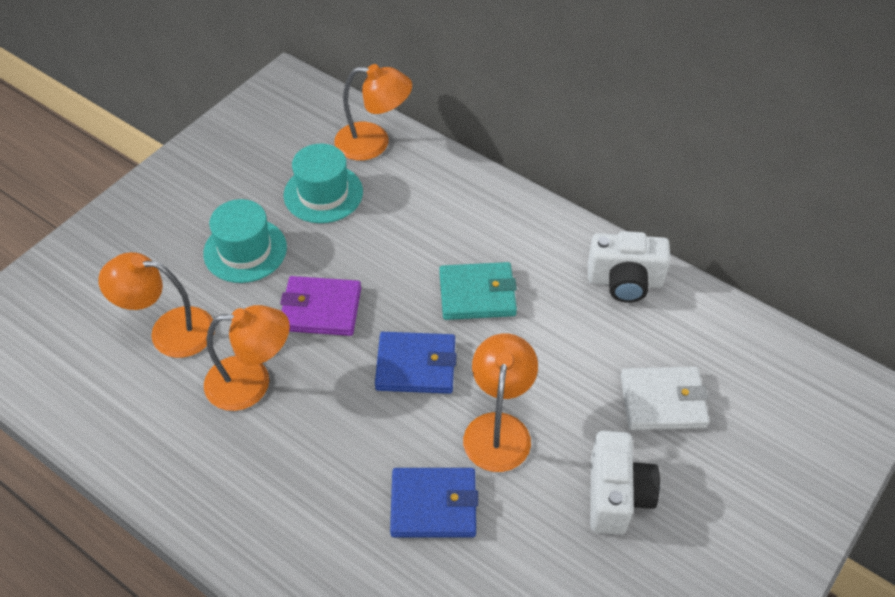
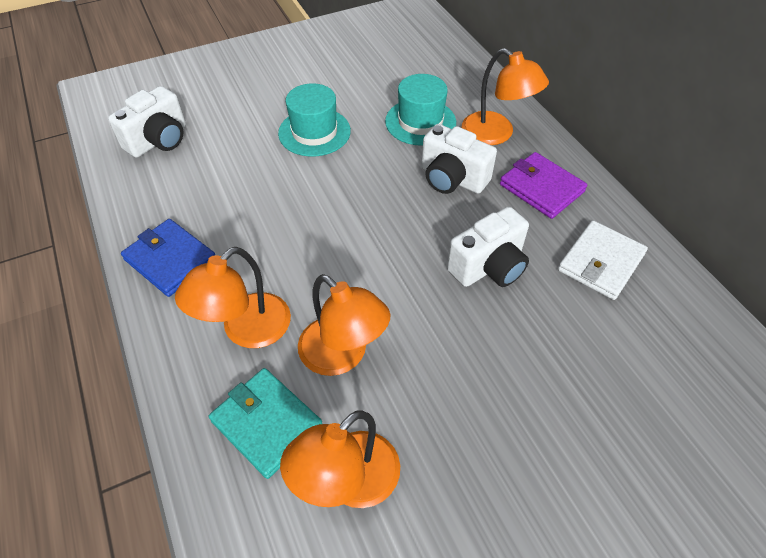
blue wallet: [375,332,457,394] [390,468,478,537] = 2 -> [121,219,215,297] = 1
white camera: [588,231,670,303] [590,431,660,535] = 2 -> [108,86,186,158] [421,124,497,194] [447,207,529,287] = 3

